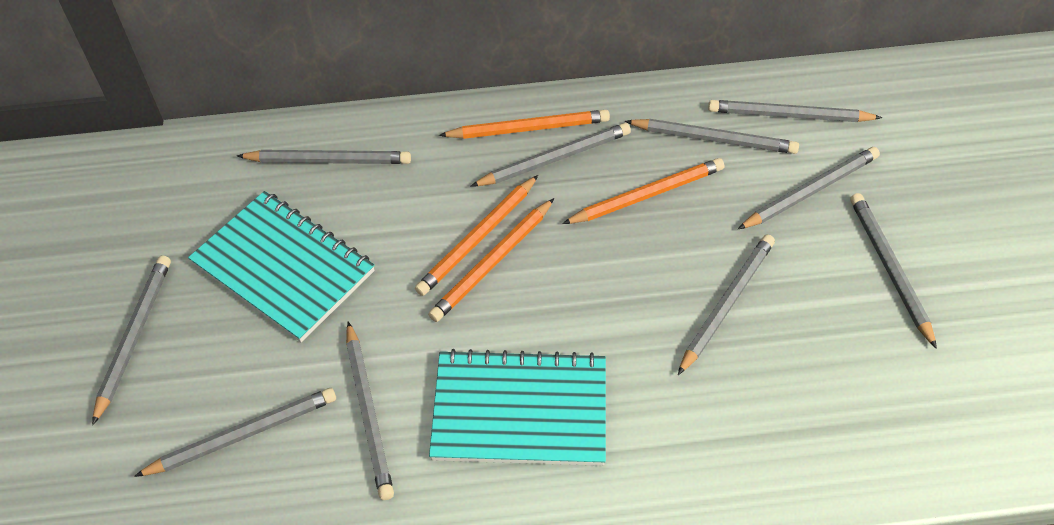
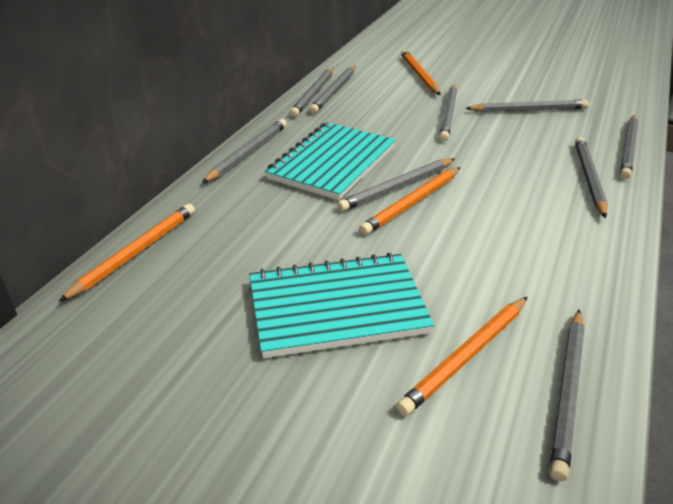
grey pencil: [92,256,171,425] [134,388,336,477] [237,150,411,164] [346,321,394,500] [470,123,631,187] [625,119,799,154] [678,234,775,375] [708,100,882,122] [738,147,880,229] [850,193,937,349] = 10 -> [202,119,287,183] [290,68,334,117] [309,66,355,114] [337,158,455,212] [439,85,457,141] [465,100,589,112] [549,310,585,481] [575,137,608,218] [620,115,638,179] = 9

